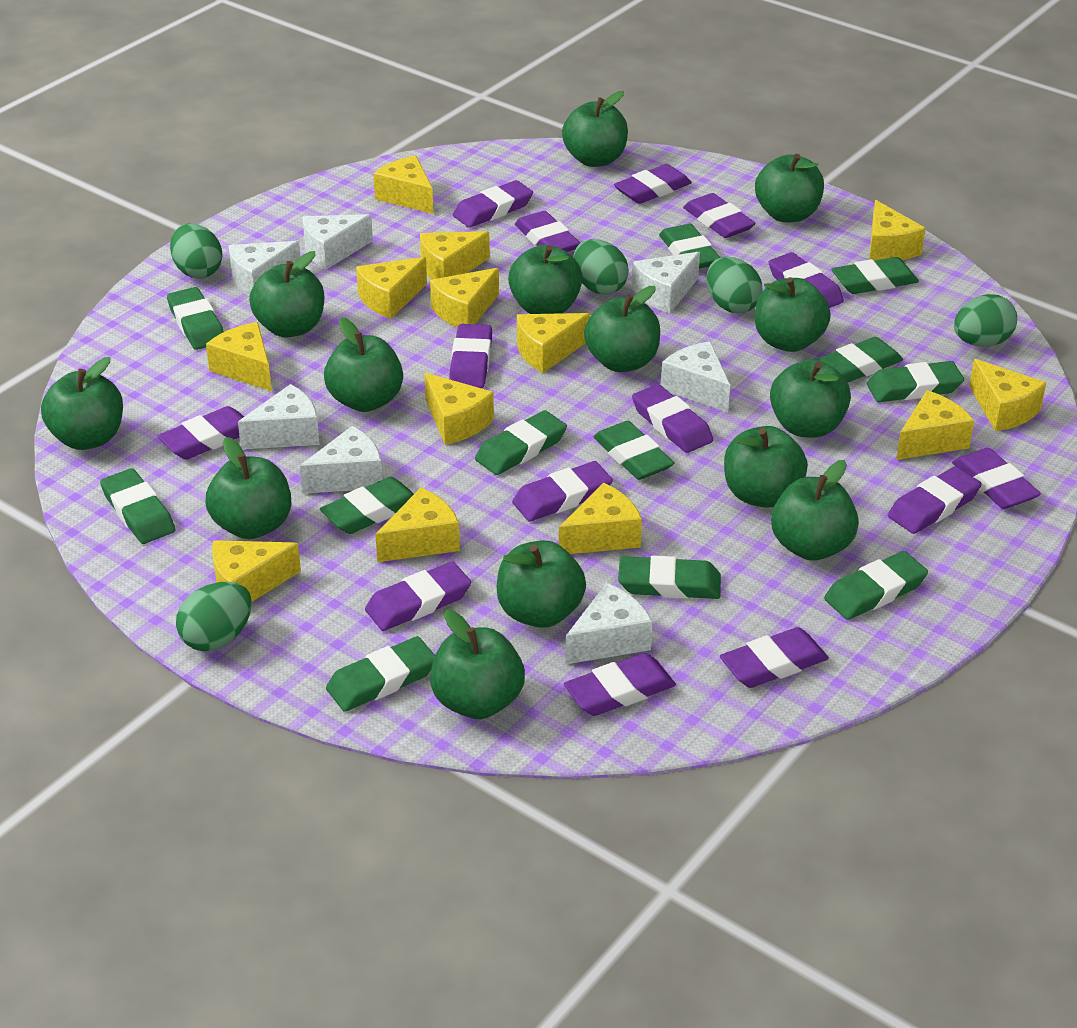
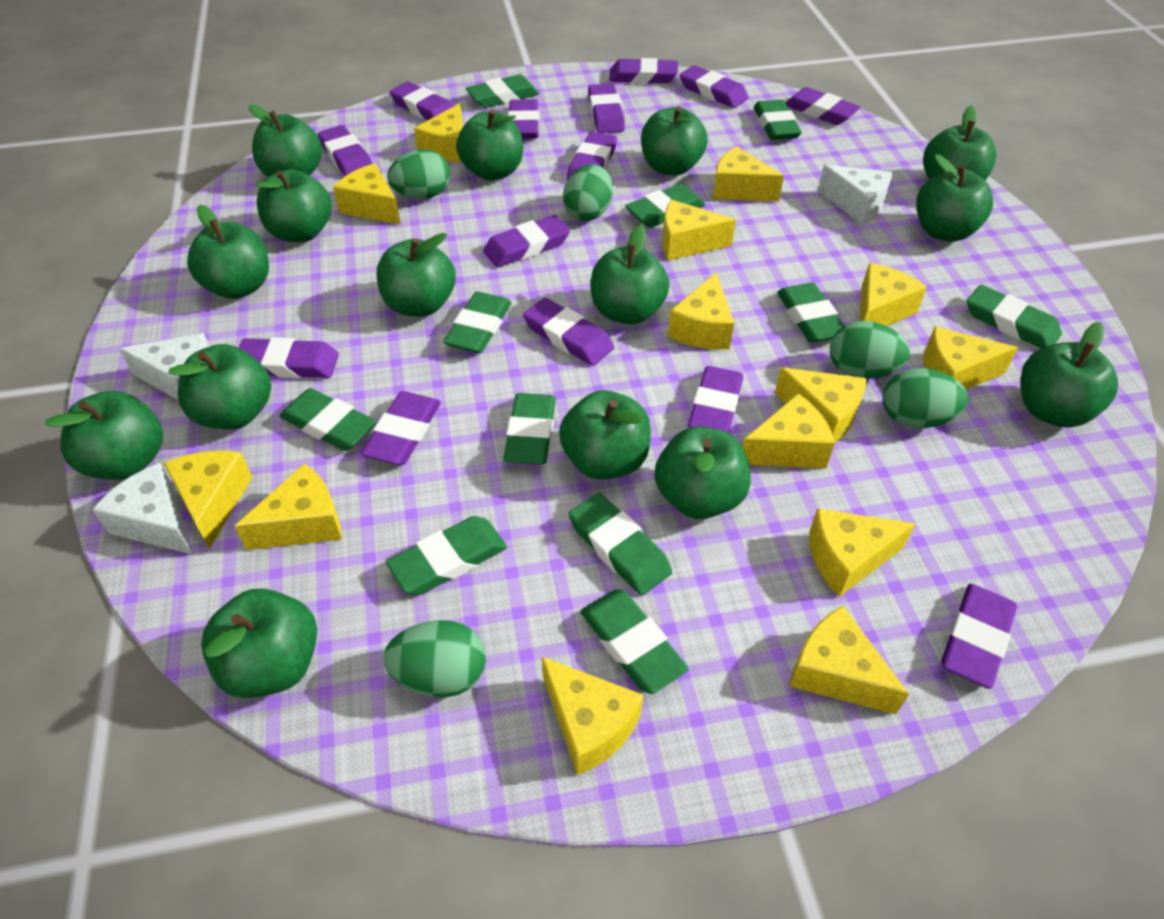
green apple: [41,357,123,450] [205,437,291,539] [249,251,324,338] [324,317,403,412] [430,609,525,719] [497,540,586,628] [508,245,582,314] [562,91,628,167] [584,286,660,372] [724,426,808,508] [755,154,824,222] [755,277,831,352] [770,360,851,438] [771,460,859,561] = 14 -> [45,391,163,480] [169,344,271,429] [187,205,269,299] [201,589,317,698] [249,105,322,177] [255,169,332,242] [377,233,456,317] [456,109,523,180] [559,390,651,480] [591,225,670,324] [641,106,708,176] [655,426,751,519] [916,154,993,242] [923,106,996,181] [1021,322,1118,427] = 15
green eraser: [100,468,175,544] [167,287,224,350] [320,477,414,534] [326,636,435,712] [475,410,567,475] [593,421,674,480] [618,555,721,599] [659,224,720,269] [816,337,903,383] [824,551,928,620] [832,257,919,294] [867,361,964,402] = 12 -> [279,388,377,451] [386,516,507,595] [444,292,512,353] [466,74,539,108] [503,393,556,464] [569,493,672,596] [580,589,689,694] [625,184,706,228] [754,99,802,140] [777,283,844,343] [967,285,1062,349] = 11
white cheese: [229,241,300,296] [238,384,320,450] [300,426,382,494] [303,214,373,270] [565,583,652,665] [632,252,700,313] [661,341,730,412] = 7 -> [92,463,192,554] [119,333,210,400] [818,165,892,225] = 3
yellow cheese: [206,322,272,391] [212,540,301,602] [356,257,427,319] [374,156,433,214] [375,488,460,562] [420,231,490,279] [424,373,494,445] [430,268,499,328] [517,313,590,373] [559,483,642,554] [869,200,925,261] [896,390,974,460] [969,359,1046,431] = 13 -> [164,451,252,548] [234,464,342,550] [333,163,401,225] [414,103,463,162] [542,657,643,775] [662,200,736,261] [668,273,734,350] [713,146,784,202] [742,393,835,469] [775,367,866,442] [789,606,909,714] [809,508,915,597] [859,263,927,326] [923,327,1018,389] = 14

